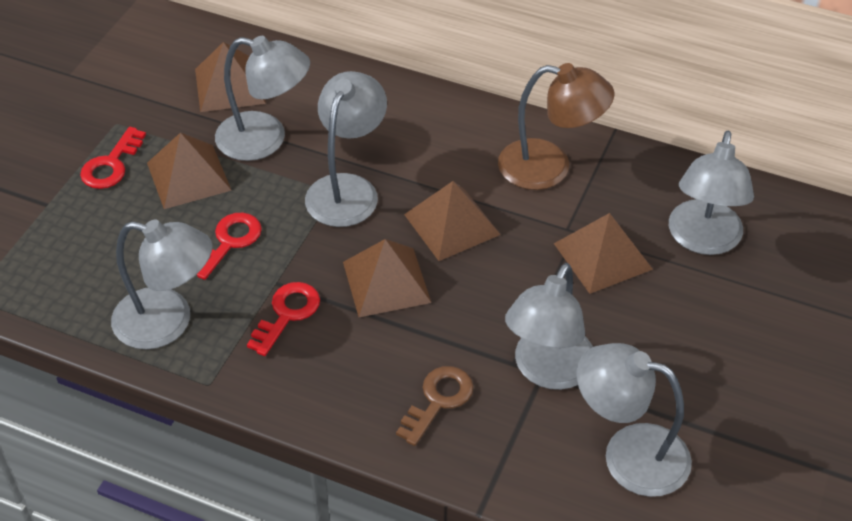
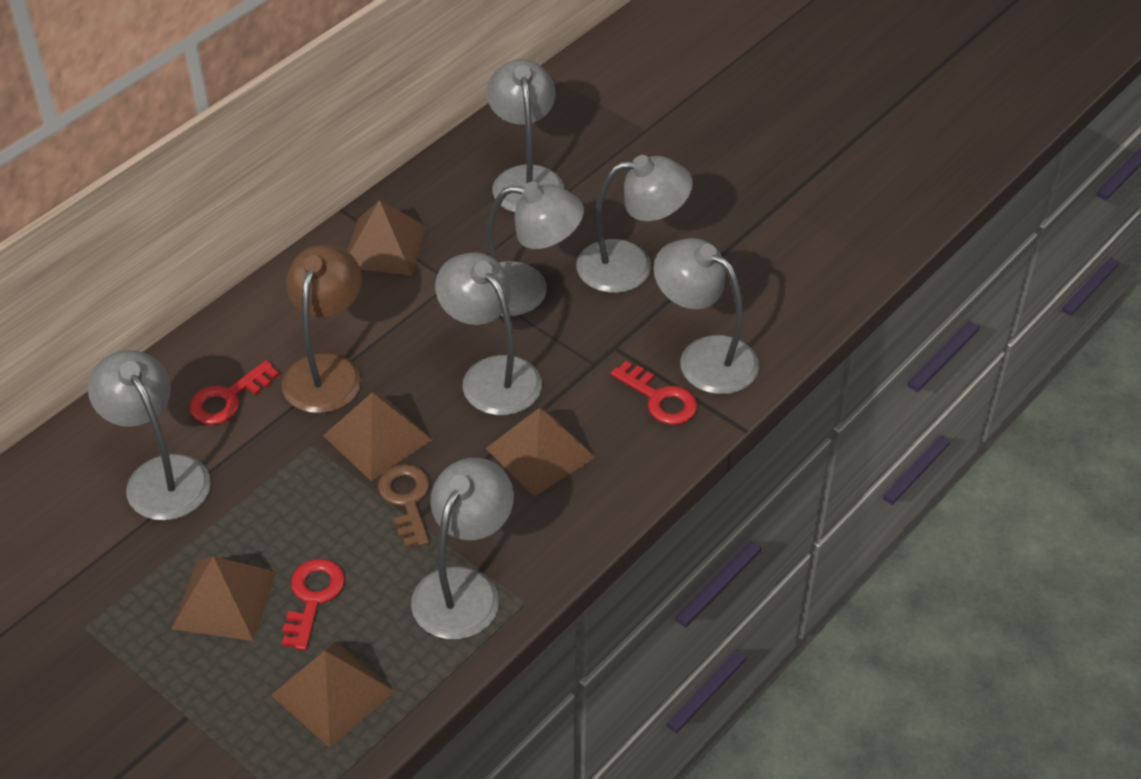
grey lamp: [111,219,212,349] [215,36,310,161] [305,71,387,227] [505,263,593,390] [576,343,692,497] [669,131,754,255] = 6 -> [88,350,211,520] [411,458,514,640] [435,252,542,415] [486,181,584,316] [487,59,564,213] [576,155,693,293] [654,238,759,394] = 7

